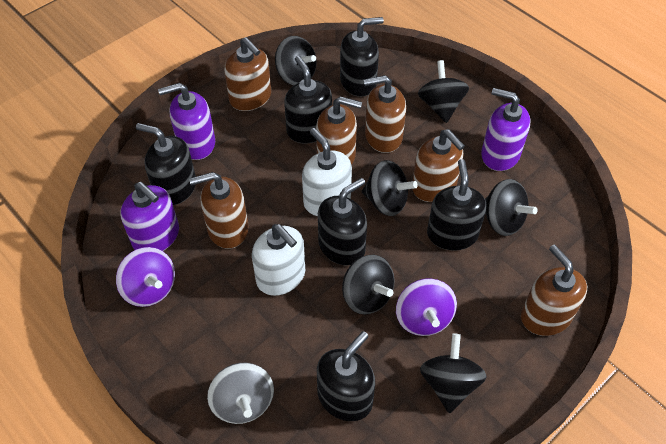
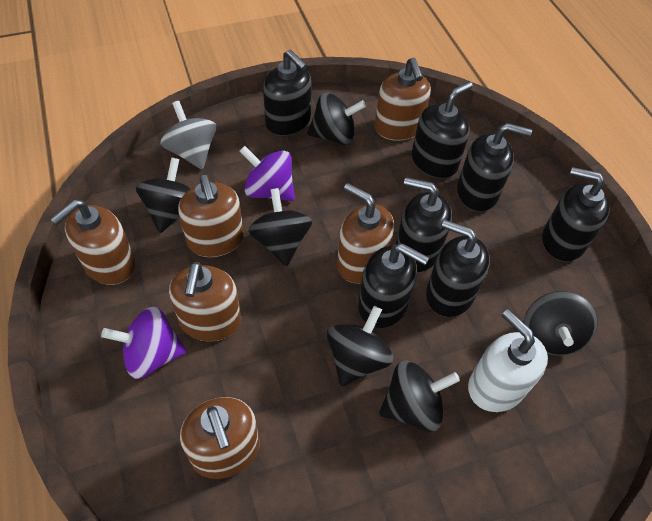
black soap dispenser: [136,123,196,205] [284,56,332,143] [317,331,375,421] [318,178,367,266] [340,17,384,97] [427,159,486,251] = 6 -> [263,50,312,136] [358,243,429,328] [395,177,452,272] [412,81,473,178] [426,220,490,317] [457,123,532,212] [542,167,610,262] = 7
purple soap dispenser: [120,182,179,251] [158,83,215,160] [481,88,531,171] = 3 -> none = 0
white soap dispenser: [252,224,305,296] [302,128,352,216] = 2 -> [468,309,548,412] = 1

